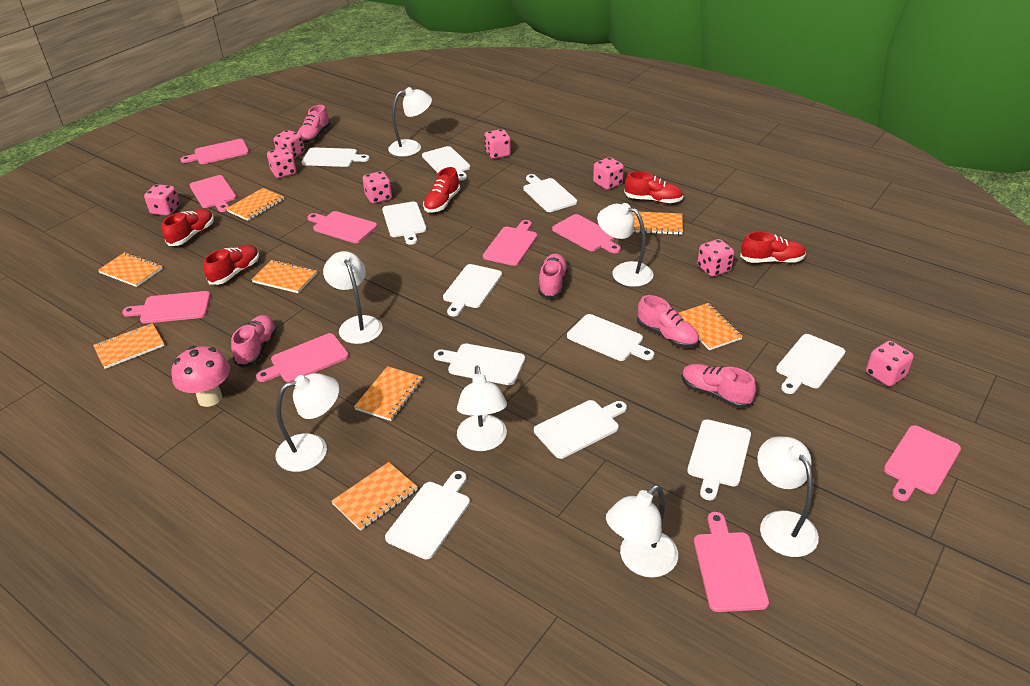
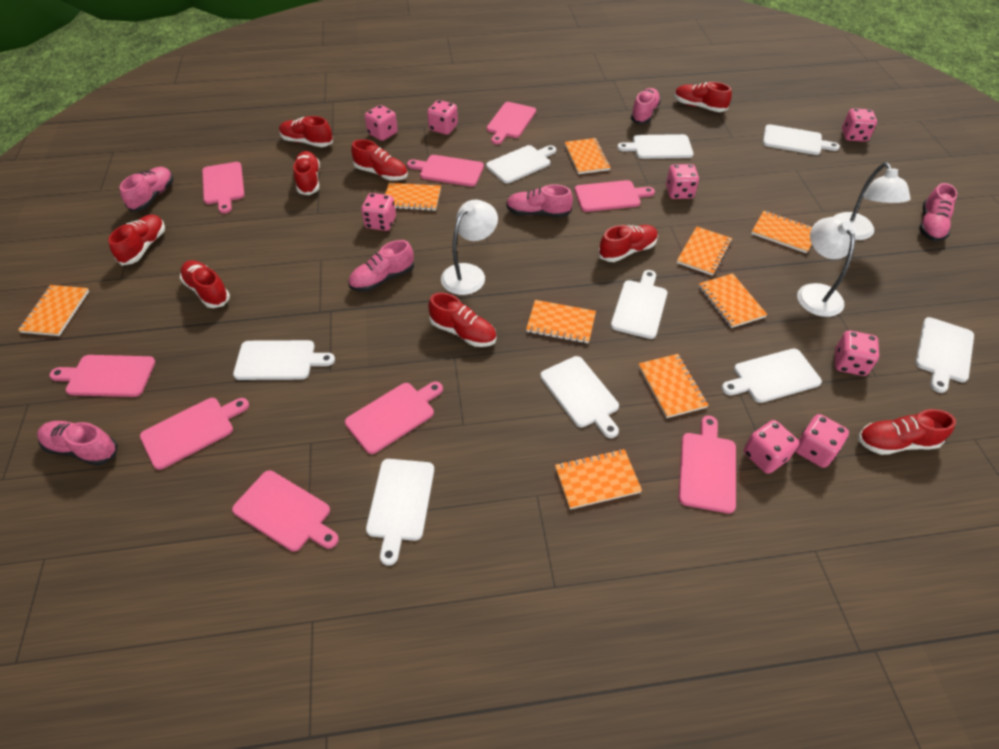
orange notebook: [93,323,165,369] [98,252,163,287] [226,188,284,221] [251,260,317,293] [331,462,418,531] [354,366,423,421] [632,212,683,235] [679,303,743,350] = 8 -> [18,285,89,336] [385,183,441,211] [526,300,596,343] [555,449,642,509] [565,138,611,174] [638,354,709,418] [677,227,732,276] [699,273,767,328] [751,211,812,253] = 9
pink mushroom: [172,346,230,407] = 1 -> none = 0
pink shoe: [231,315,277,367] [298,105,330,143] [538,253,568,299] [637,295,699,348] [682,364,756,408] = 5 -> [37,421,118,466] [120,167,173,212] [348,240,414,292] [506,184,573,217] [631,88,661,124] [919,183,957,241] = 6
red shoe: [162,209,214,246] [203,245,259,285] [423,167,460,212] [624,171,683,204] [740,232,806,263] = 5 -> [108,214,165,266] [180,260,230,308] [279,116,333,147] [293,151,320,195] [351,139,408,181] [428,292,496,347] [598,225,658,262] [674,82,732,112] [858,409,956,455] = 9
white cutting board: [301,147,370,167] [382,201,427,245] [385,471,470,559] [422,146,470,180] [434,343,525,385] [443,264,502,317] [523,174,577,212] [534,400,627,459] [567,314,654,361] [687,419,751,500] [776,334,846,394] = 11 -> [233,340,335,380] [366,459,434,566] [486,145,556,184] [540,356,619,438] [611,270,667,339] [617,134,693,159] [722,348,822,403] [763,124,840,155] [915,317,974,393] = 9
white lamp: [275,373,339,472] [323,251,383,344] [388,87,432,156] [457,366,507,451] [597,203,653,287] [606,485,678,578] [757,436,819,557] = 7 -> [441,200,498,295] [797,217,856,317] [833,163,910,240] = 3

